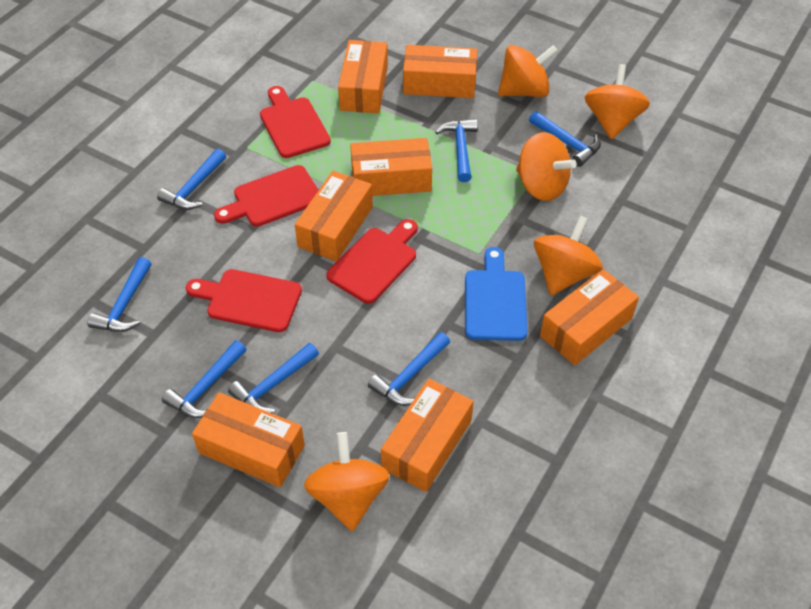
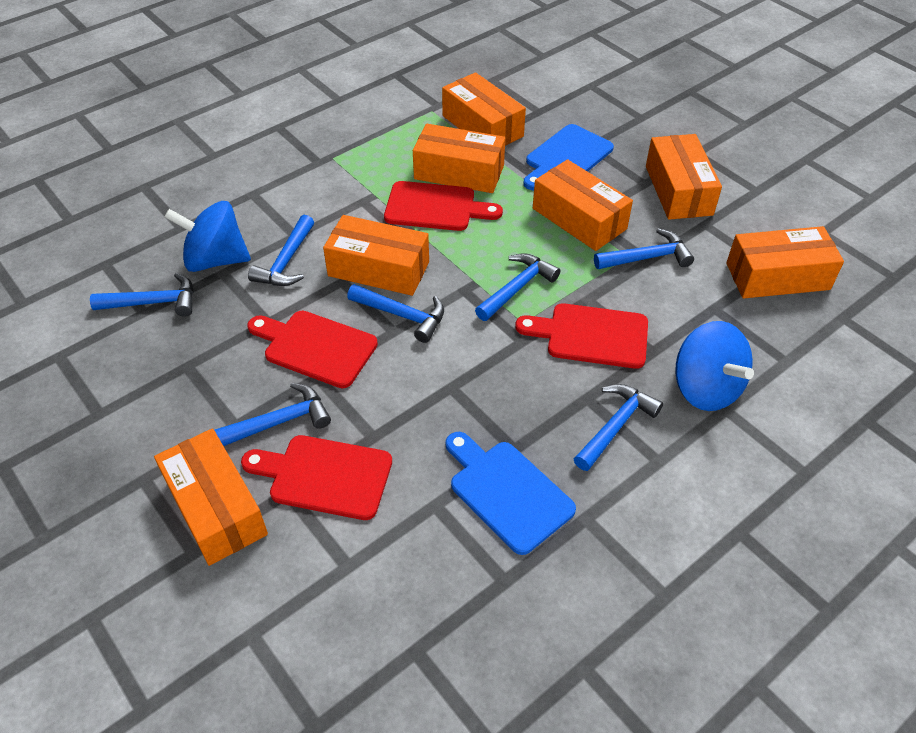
blue cutting board: [465,247,528,341] = 1 -> [445,432,576,555] [523,124,614,190] = 2
blue spinning top: none = 0 -> [165,201,251,272] [675,321,754,411] = 2
orange spinning top: [304,432,390,531] [498,45,558,97] [516,132,577,201] [534,215,602,295] [585,64,650,139] = 5 -> none = 0

